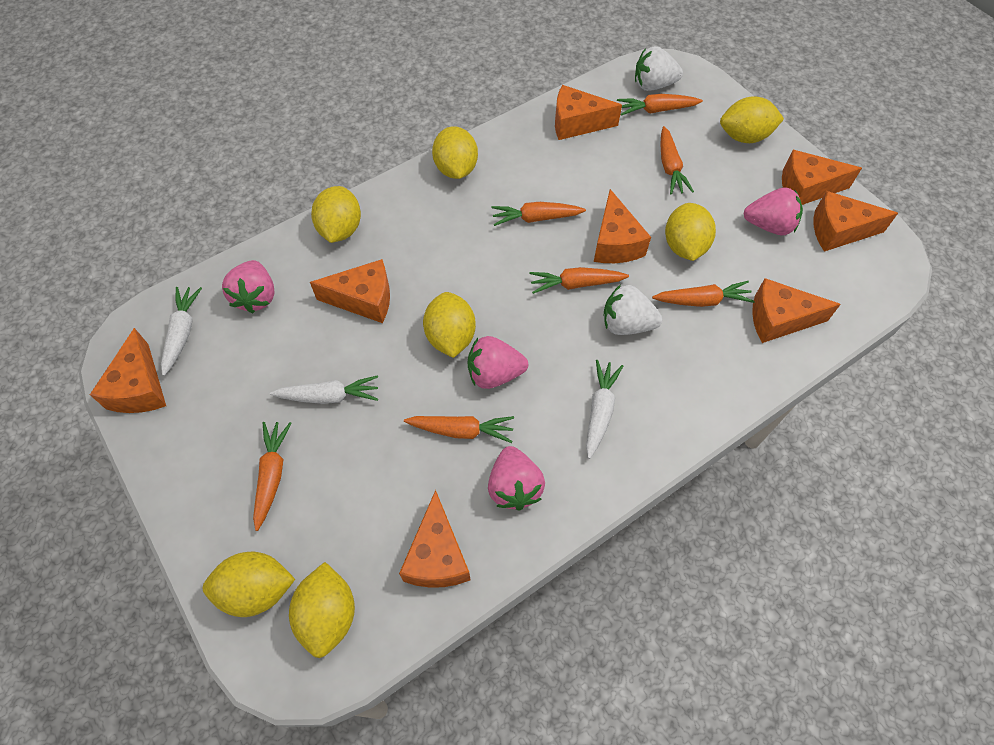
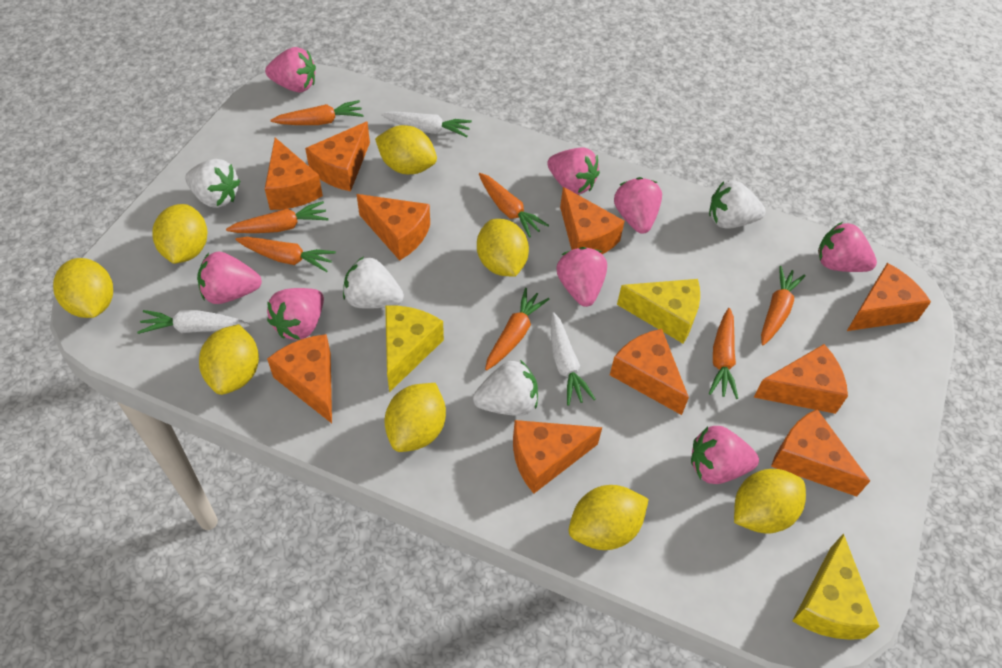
orange cheese: [90,328,166,413] [310,259,390,323] [399,490,470,588] [555,85,622,140] [594,189,651,263] [752,278,841,343] [782,150,862,205] [813,191,898,252] = 8 -> [265,138,323,210] [267,334,332,423] [305,121,370,191] [357,194,430,261] [513,420,602,494] [560,187,625,254] [610,329,689,415] [754,344,848,414] [771,409,870,497] [847,263,931,331] = 10
pink strawberry: [222,260,275,313] [468,336,528,389] [488,446,545,510] [743,187,803,235] = 4 -> [197,252,262,304] [265,47,316,92] [267,288,324,340] [547,147,600,194] [556,247,607,307] [614,177,662,234] [691,426,759,484] [818,222,877,272] = 8
white strawberry: [604,285,662,335] [635,46,683,91] = 2 -> [185,159,240,208] [343,257,404,309] [473,360,538,416] [709,181,766,229] = 4
yellow cheese: none = 0 -> [385,305,444,392] [617,279,700,343] [792,533,880,640] = 3
yellow lemon: [203,552,295,617] [289,562,355,658] [311,186,361,243] [423,292,476,358] [432,127,478,179] [665,203,716,261] [720,97,784,143] = 7 -> [53,258,113,318] [152,204,207,264] [199,324,259,395] [375,125,437,174] [384,383,446,452] [477,219,529,277] [569,485,649,550] [734,469,806,534] = 8

